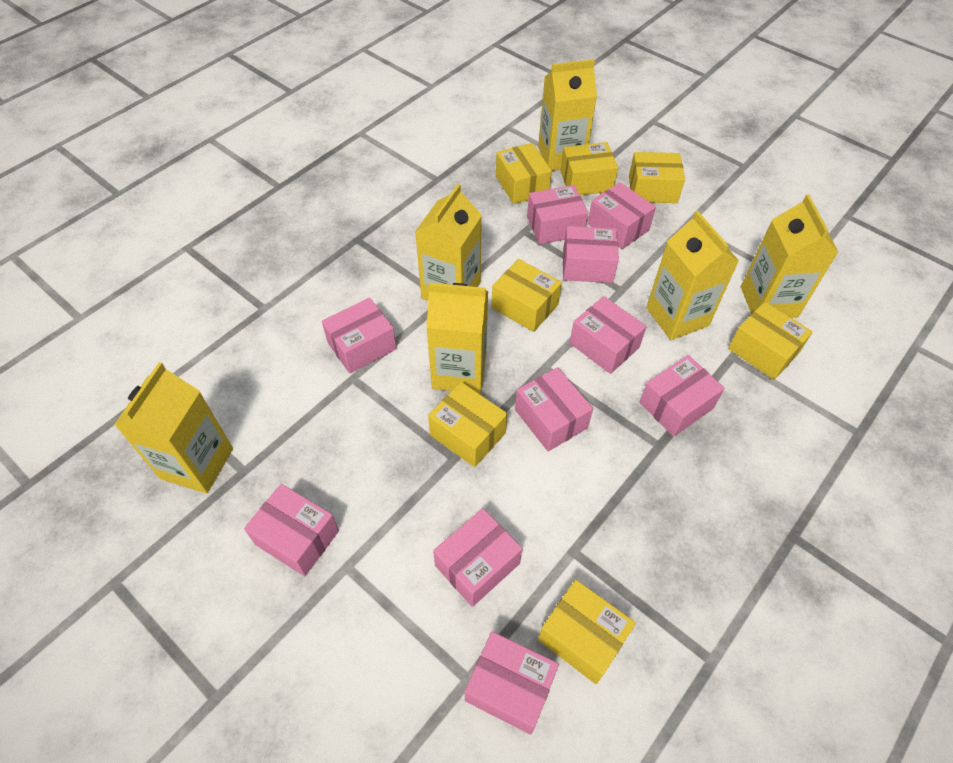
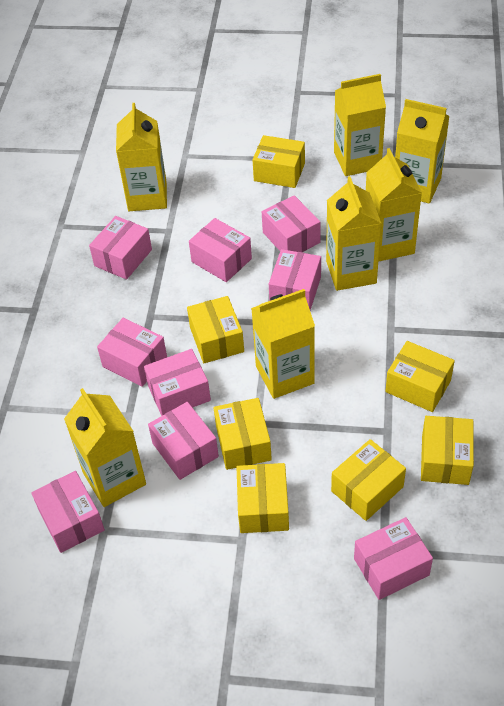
pink box: [244,484,339,576] [322,297,397,373] [433,508,522,607] [465,631,559,735] [515,367,593,451] [527,185,588,244] [563,226,619,283] [570,296,647,374] [588,182,656,249] [639,355,725,437] = 10 -> [31,471,105,553] [89,216,152,280] [97,318,167,387] [144,349,211,416] [148,402,219,480] [189,218,252,282] [262,195,321,252] [269,249,321,310] [354,517,433,600] = 9
yellow carton: [114,362,233,494] [415,184,482,301] [426,282,488,394] [538,59,597,171] [646,210,739,340] [741,194,838,318] = 6 -> [64,388,146,507] [116,103,167,211] [251,289,315,399] [326,176,381,291] [334,74,386,176] [366,148,422,262] [395,99,450,204] = 7

